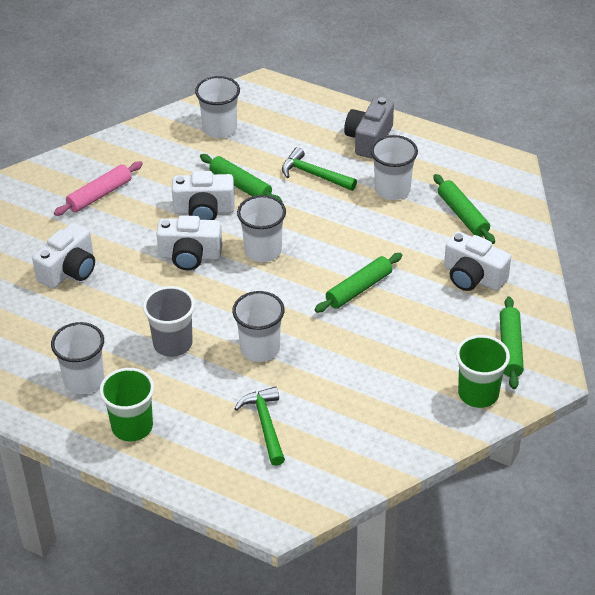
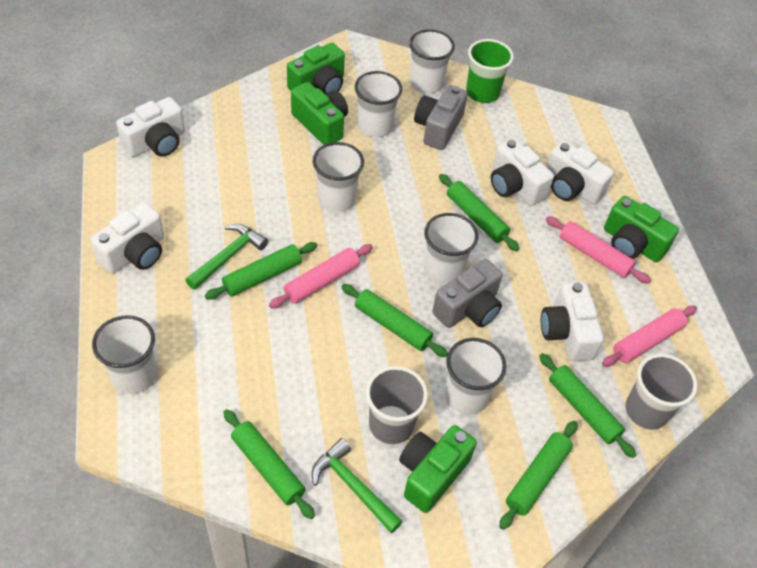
green camera: none = 0 -> [287,43,345,94] [291,82,348,145] [399,425,477,513] [604,196,679,262] = 4
green cup: [99,368,154,441] [456,335,510,408] = 2 -> [466,39,514,103] = 1
green rolling pin: [200,154,283,202] [315,253,402,313] [433,174,495,244] [500,297,524,389] = 4 -> [205,242,317,300] [223,409,315,519] [341,284,448,357] [439,174,519,251] [499,421,578,530] [539,353,636,458] = 6
grey camera: [344,97,394,159] = 1 -> [414,85,468,150] [432,259,502,328] = 2
grey cup: [143,286,195,357] = 1 -> [366,366,428,444] [626,354,697,430] = 2
pink rolling pin: [54,161,143,216] = 1 -> [269,244,373,308] [546,216,651,284] [602,305,697,367] = 3
white camera: [32,222,95,289] [156,215,223,270] [172,171,235,220] [444,231,511,291] = 4 -> [90,203,164,274] [116,97,185,157] [491,138,554,206] [541,282,604,361] [547,141,614,204] = 5
white cup: [51,322,104,394] [195,76,240,138] [232,291,285,362] [237,195,286,262] [371,135,418,200] = 5 -> [92,315,157,394] [313,142,364,212] [355,71,402,137] [409,29,455,93] [424,213,479,285] [445,338,506,414] = 6

